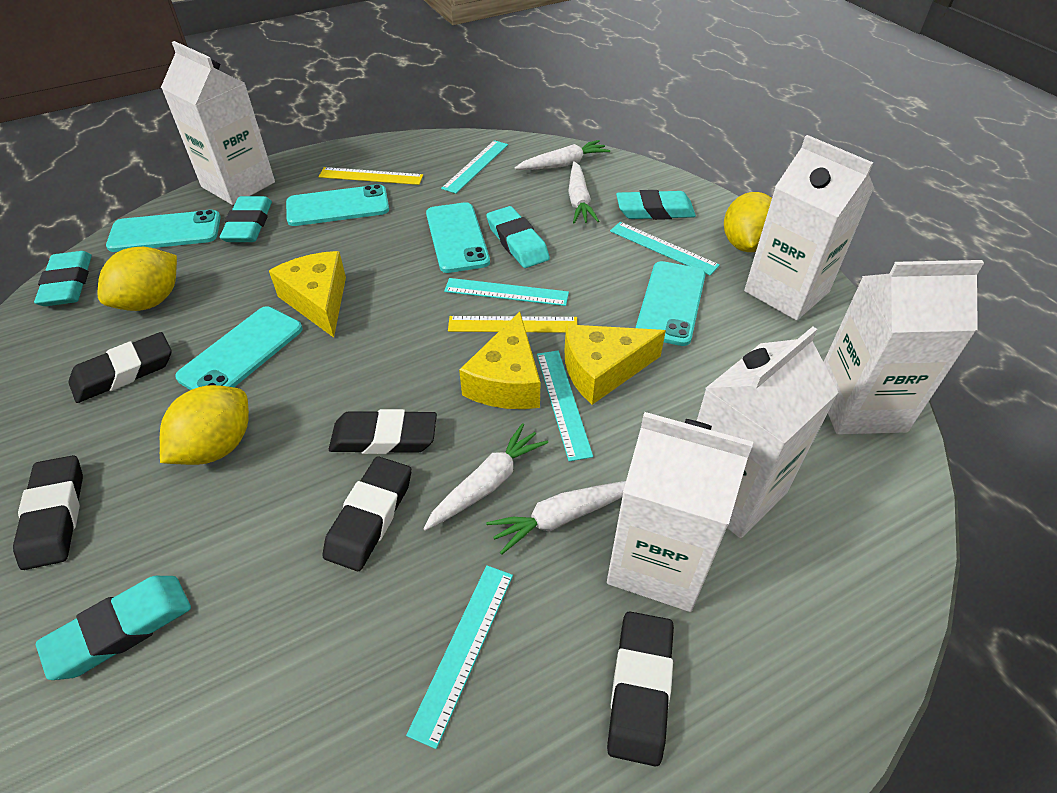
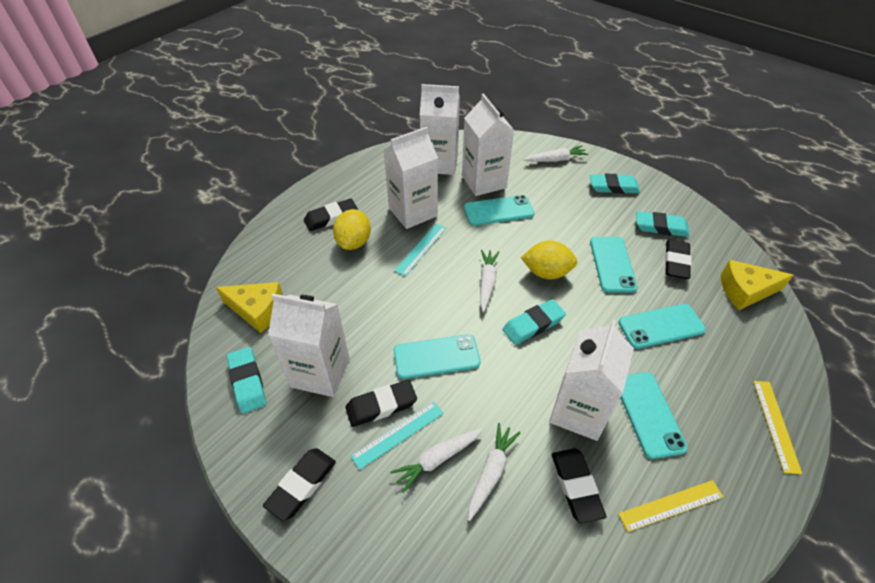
turquoise eraser: [34,251,92,306] [35,576,191,680] [220,196,272,242] [486,206,550,268] [616,190,696,220] = 5 -> [227,347,266,414] [503,299,566,345] [590,174,640,194] [636,211,690,237] = 4
turquoise ruler: [406,565,513,749] [441,140,508,194] [444,278,569,306] [537,351,593,461] [610,222,720,275] = 5 -> [351,402,444,470] [394,224,446,276] = 2
yellow cheese: [269,251,346,338] [459,312,540,409] [565,324,666,405] = 3 -> [216,282,283,333] [721,260,793,310] = 2
yellow lemon: [98,247,177,311] [160,385,249,465] [724,192,772,252] = 3 -> [333,209,371,250] [521,241,578,279] = 2

